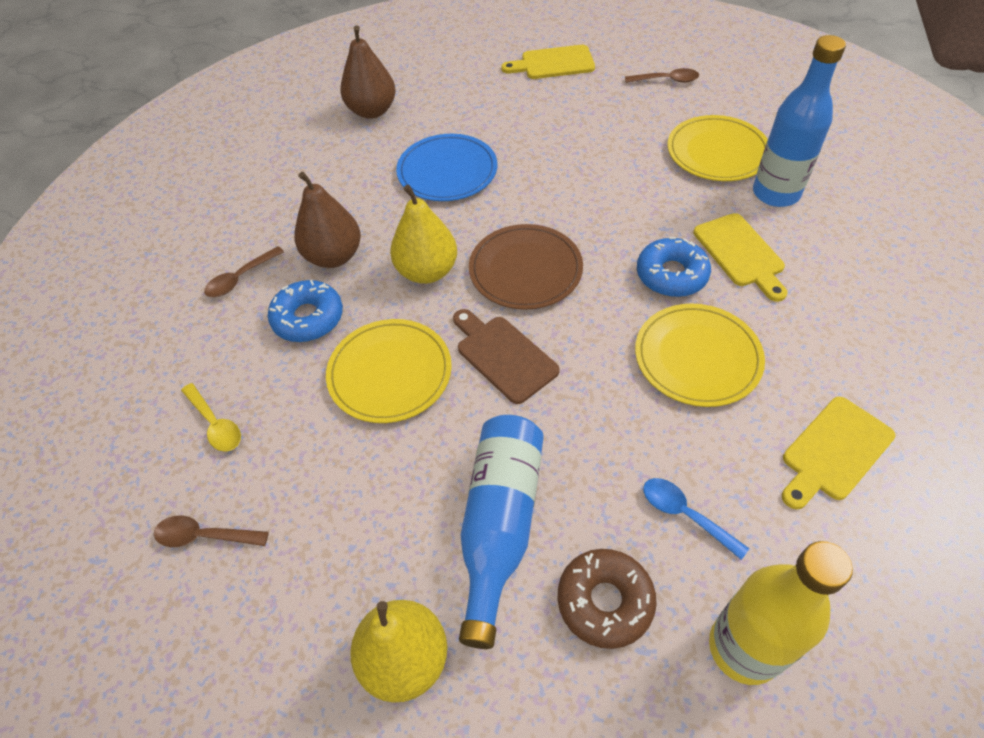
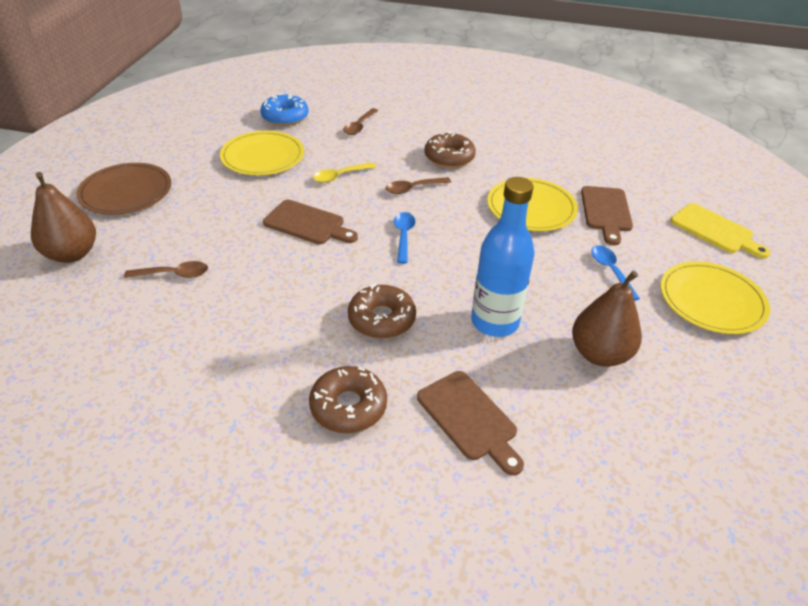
blue bottle: [459,415,544,649] [753,35,846,207] = 2 -> [471,177,535,337] = 1
blue donut: [268,280,343,342] [637,237,711,297] = 2 -> [260,94,309,126] = 1
blue plate: [396,134,497,201] = 1 -> none = 0
blue spoon: [643,478,749,560] = 1 -> [394,212,416,264] [591,245,640,301] = 2
brown cutting board: [453,309,560,404] = 1 -> [263,200,358,244] [417,371,524,476] [581,186,633,245] = 3
brown donut: [558,549,657,649] = 1 -> [309,366,387,433] [348,284,416,339] [424,131,476,168] = 3
yellow bottle: [709,541,853,685] = 1 -> none = 0
yellow cutting board: [501,45,595,79] [693,213,787,302] [782,397,895,509] = 3 -> [670,203,771,259] = 1
yellow pear: [350,600,447,703] [390,184,457,284] = 2 -> none = 0

